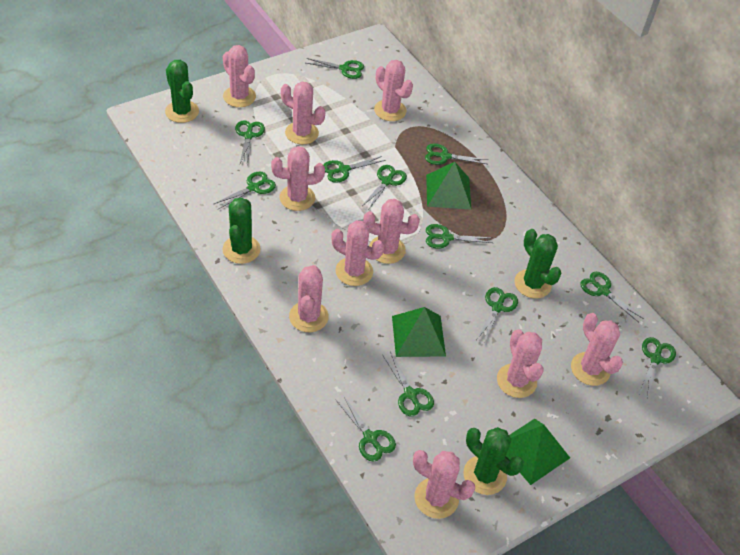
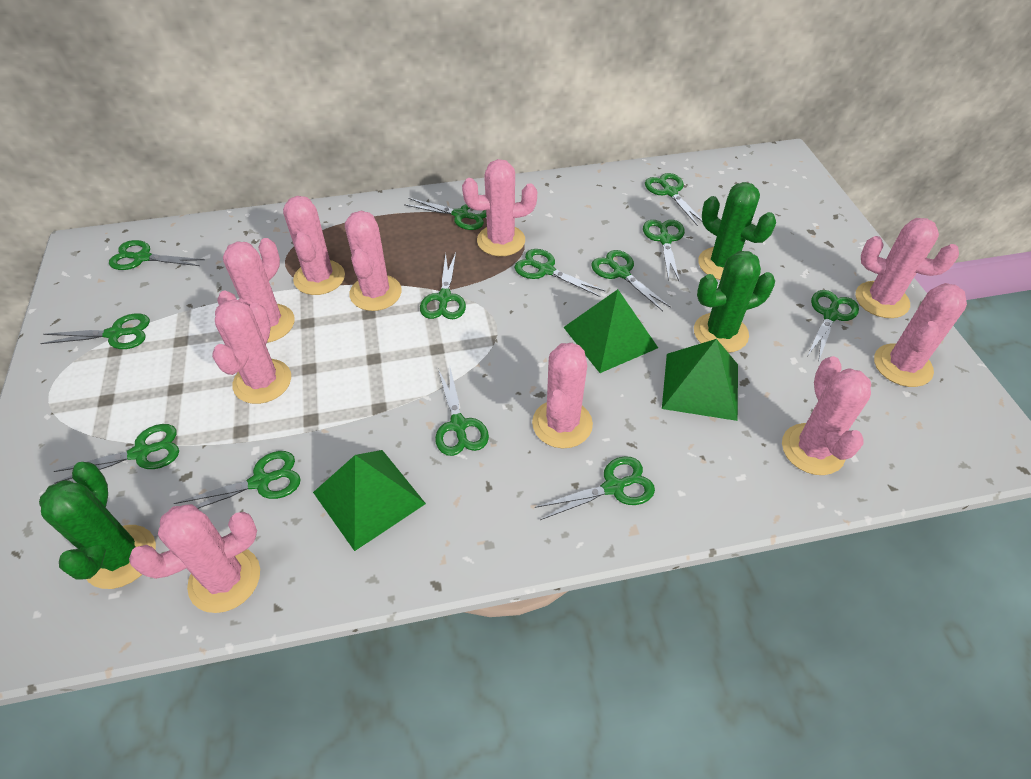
green cactus: [165,60,199,123] [223,198,261,264] [463,427,524,495] [515,229,561,299] = 4 -> [39,462,156,589] [694,251,775,353] [698,182,776,280] = 3
green scissors: [214,171,276,209] [235,120,265,164] [306,58,364,79] [323,156,385,183] [335,395,396,462] [362,165,407,209] [383,352,434,416] [425,144,488,165] [426,224,493,249] [476,287,518,343] [580,272,644,322] [640,337,676,398] = 12 -> [40,313,150,349] [53,424,179,484] [109,240,205,270] [174,451,301,509] [404,198,486,230] [420,253,466,319] [435,368,489,456] [514,249,605,297] [535,456,655,520] [591,250,671,311] [643,220,685,281] [645,173,702,226] [808,290,859,362] = 13

